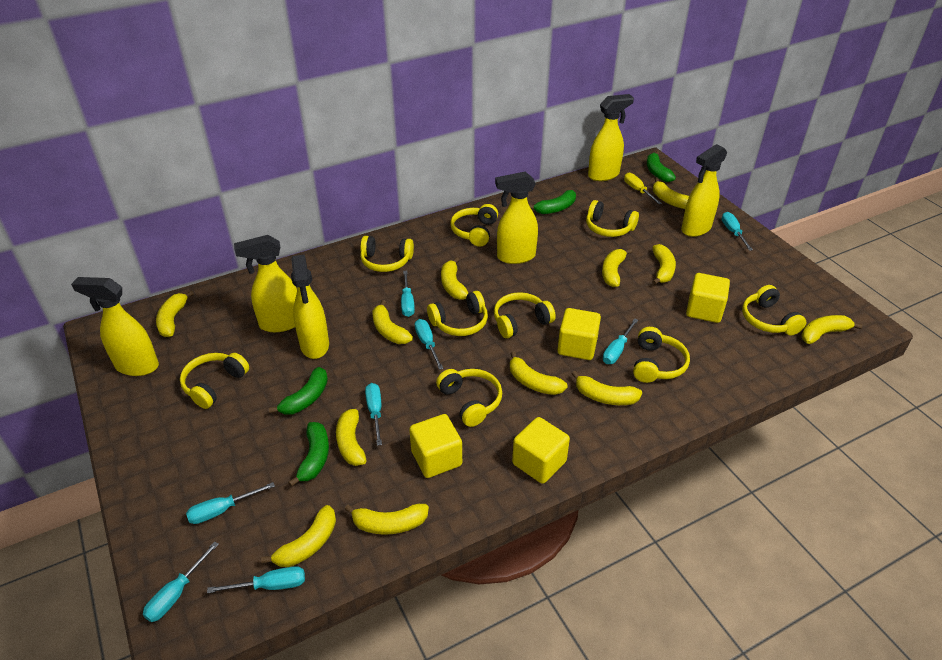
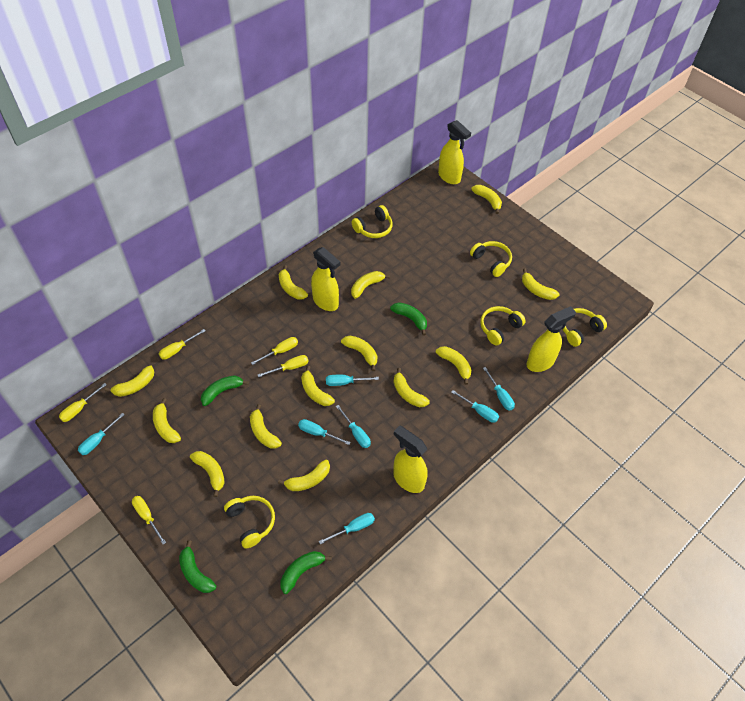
turquoise screwdriver: [143,541,219,622] [186,482,275,524] [207,566,305,593] [365,383,382,446] [401,271,415,317] [415,319,443,370] [603,318,638,364] [721,212,753,251] = 8 -> [78,413,125,455] [298,419,350,445] [319,513,375,545] [326,375,379,386] [336,405,371,448] [451,390,499,423] [483,367,515,411] = 7
yellow banana: [156,291,194,337] [261,505,336,567] [336,403,367,466] [344,504,429,534] [372,300,413,344] [441,257,468,300] [510,351,568,395] [572,371,642,405] [602,249,632,287] [652,244,676,285] [653,178,689,209] [802,315,862,344] = 12 -> [105,365,154,397] [153,398,181,443] [190,451,225,497] [250,404,282,449] [278,265,308,300] [278,460,330,491] [301,366,335,406] [341,336,377,371] [351,271,390,299] [393,368,430,407] [436,346,471,385] [471,185,502,214] [522,269,559,300] = 13
yellow cube: [409,414,462,478] [512,417,570,484] [558,308,601,360] [686,273,730,323] = 4 -> none = 0
yellow headphones: [180,353,249,409] [360,236,414,272] [427,291,488,336] [436,369,502,427] [450,204,498,247] [494,292,556,338] [586,200,639,237] [633,327,690,383] [742,285,806,335] = 9 -> [224,496,275,549] [351,205,393,238] [470,241,512,277] [480,306,526,346] [563,308,607,347] = 5
yellow screwdriver: [624,173,662,204] = 1 -> [59,383,106,422] [132,496,166,545] [159,329,205,360] [251,337,298,365] [258,355,309,377] = 5
yellow spray bottle: [71,277,159,376] [234,235,297,332] [291,255,329,359] [495,172,538,264] [588,94,634,181] [681,144,728,237] = 6 -> [311,247,340,311] [393,426,428,493] [438,120,471,184] [526,306,576,372] = 4

